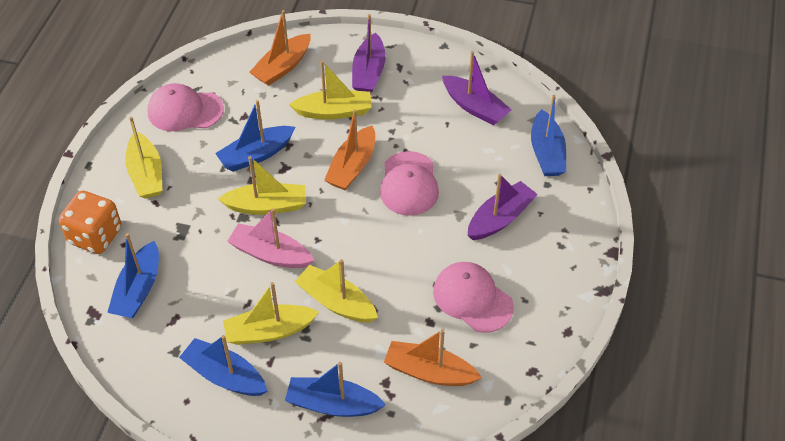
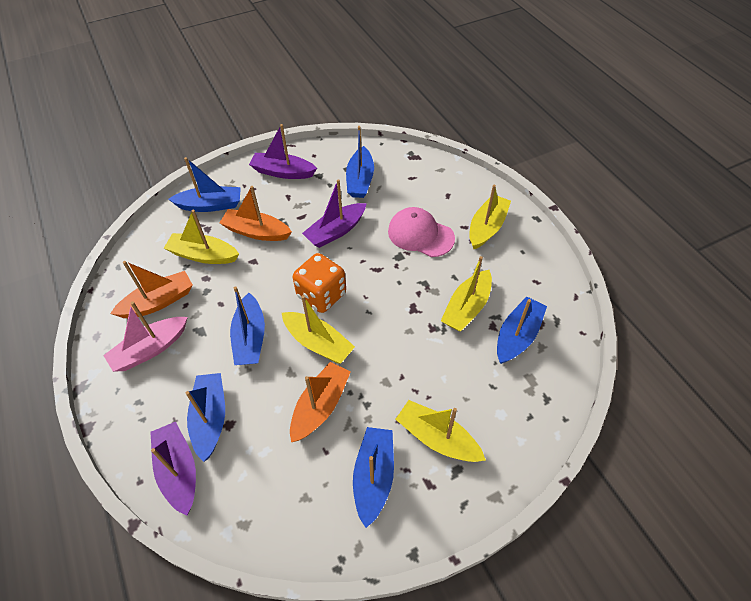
blue boat: [107,233,159,318] [179,335,267,396] [215,100,295,172] [285,362,386,417] [531,95,566,176] = 5 -> [168,157,241,212] [185,373,225,462] [230,287,265,365] [346,126,374,198] [353,427,394,528] [497,296,547,364] = 6
pink cap: [147,83,224,131] [380,151,439,216] [433,262,514,333] = 3 -> [388,207,455,257] = 1

